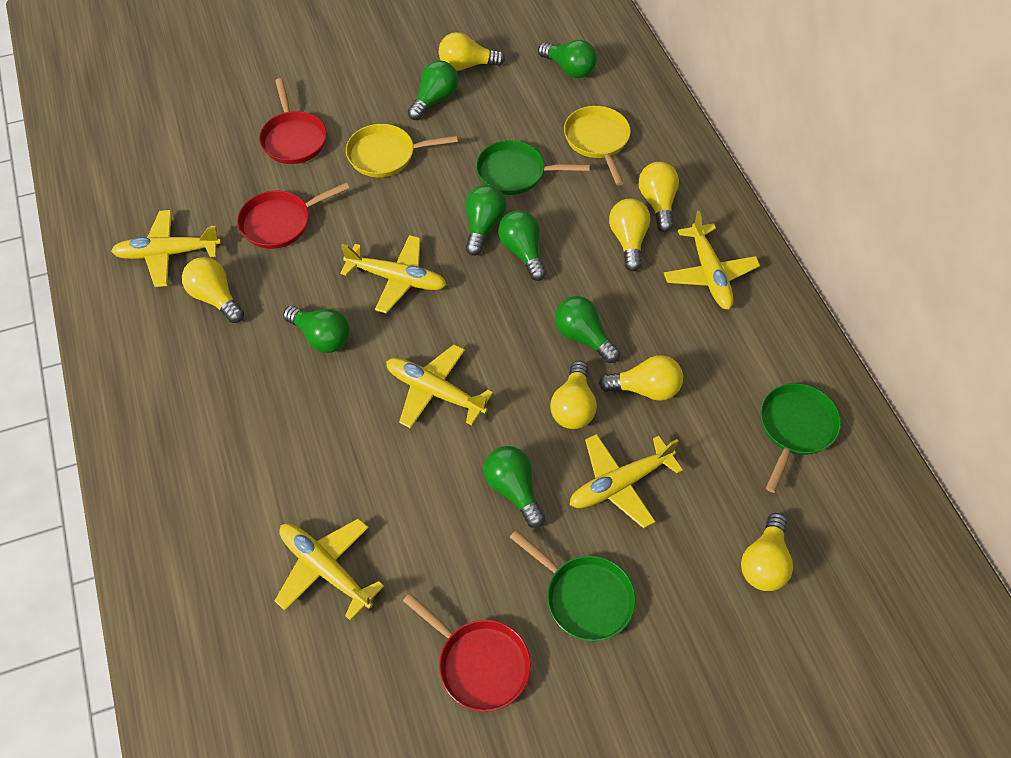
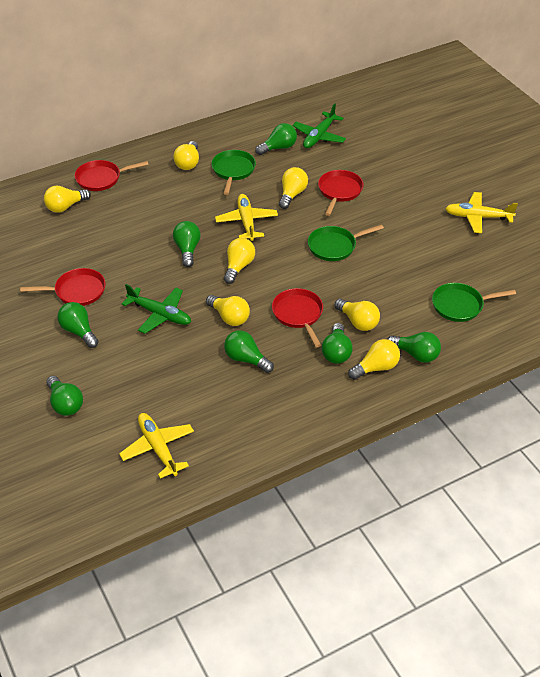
green plane: none = 0 -> [122,284,191,334] [292,104,346,148] = 2
red pan: [237,183,350,249] [259,78,327,164] [403,593,531,712] = 3 -> [20,268,106,306] [75,160,149,191] [272,288,323,347] [318,170,364,216] = 4
yellow pan: [346,124,458,177] [564,106,631,186] = 2 -> none = 0
yellow plane: [111,210,221,287] [275,518,384,621] [340,235,447,314] [386,344,493,429] [570,434,683,529] [664,211,760,309] = 6 -> [119,413,194,478] [215,194,278,241] [445,192,518,233] = 3

